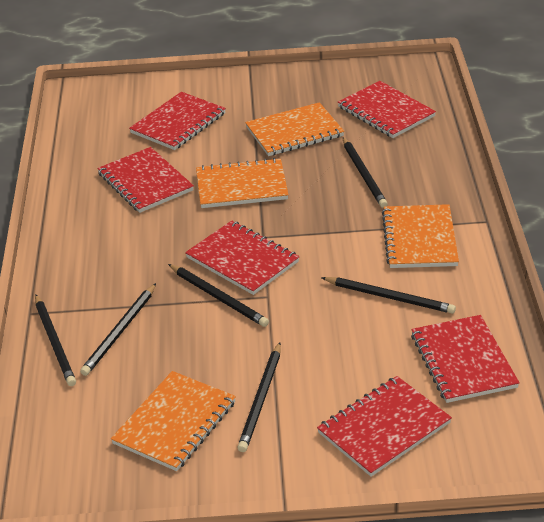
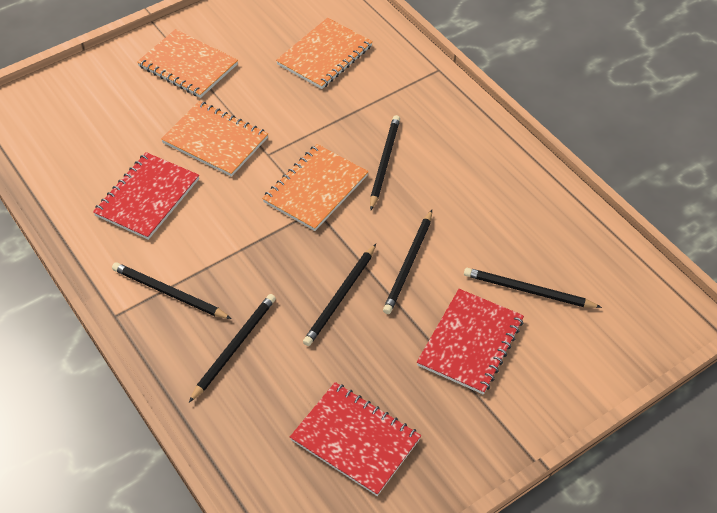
red notebook: [97,147,194,213] [129,92,226,150] [185,221,299,295] [317,376,452,477] [338,81,436,138] [411,315,520,403] = 6 -> [93,152,199,240] [290,382,421,496] [417,289,524,395] = 3

